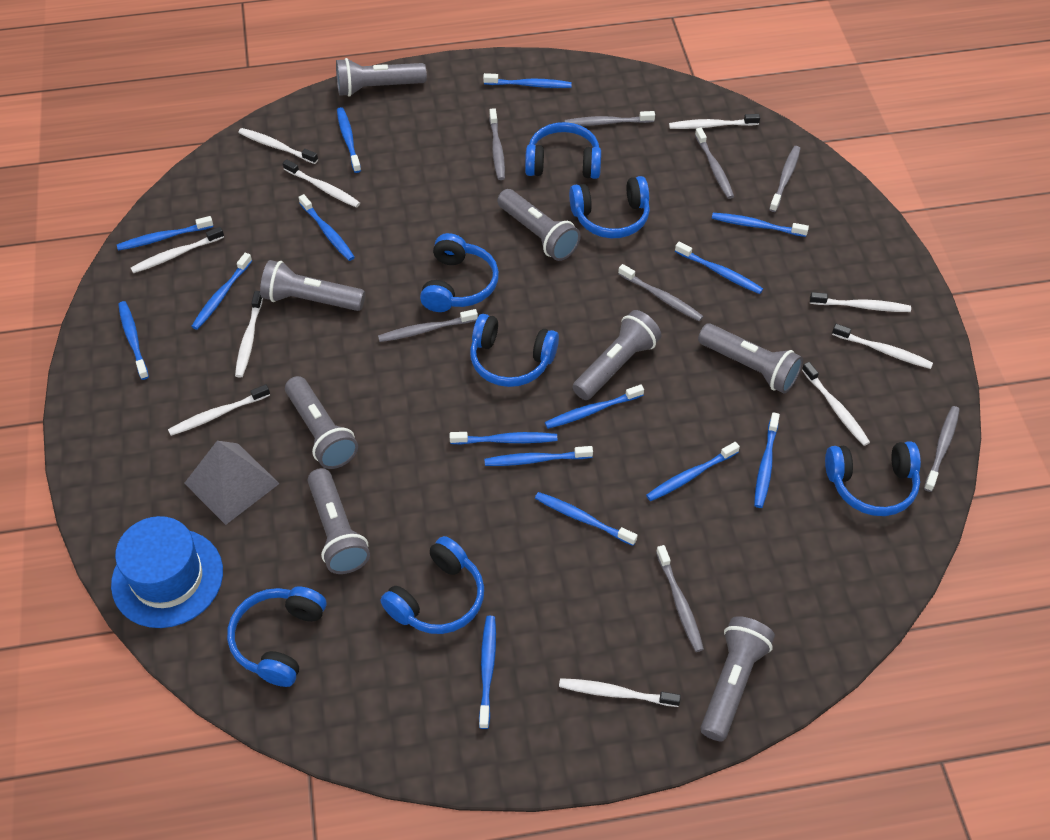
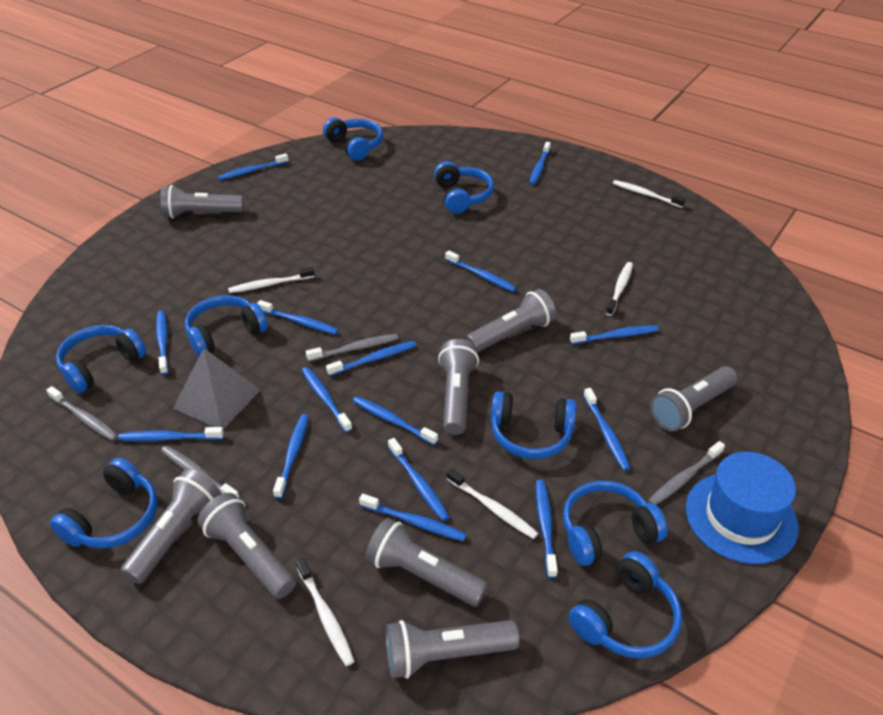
blue headphones: [227,586,326,687] [380,536,484,634] [420,233,499,312] [470,314,559,387] [525,122,601,179] [569,176,650,238] [825,441,921,516] = 7 -> [50,458,158,548] [56,325,146,393] [185,295,268,357] [323,117,383,161] [434,161,494,214] [491,391,577,459] [563,480,668,566] [569,551,682,658] = 8
grey toothbrush: [378,309,478,342] [489,108,505,180] [564,111,655,126] [618,264,704,322] [656,545,704,652] [695,127,734,199] [769,146,801,212] [924,406,960,492] = 8 -> [46,386,118,441] [161,445,240,499] [306,334,398,362] [648,441,725,505] = 4
white toothbrush: [131,227,224,273] [168,384,270,436] [235,291,263,378] [238,128,318,164] [283,159,360,208] [559,678,681,707] [669,114,760,129] [802,362,870,446] [810,292,911,312] [832,324,933,369] = 10 -> [228,267,315,293] [296,558,355,666] [446,468,538,539] [606,262,633,316] [613,180,685,208] = 5

